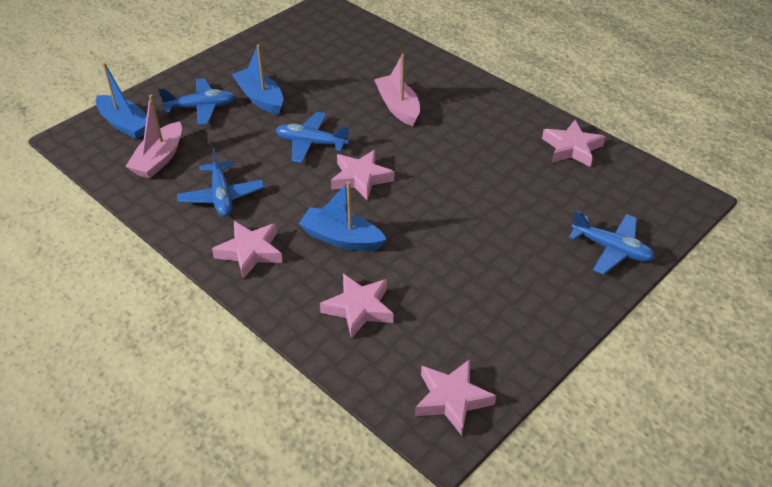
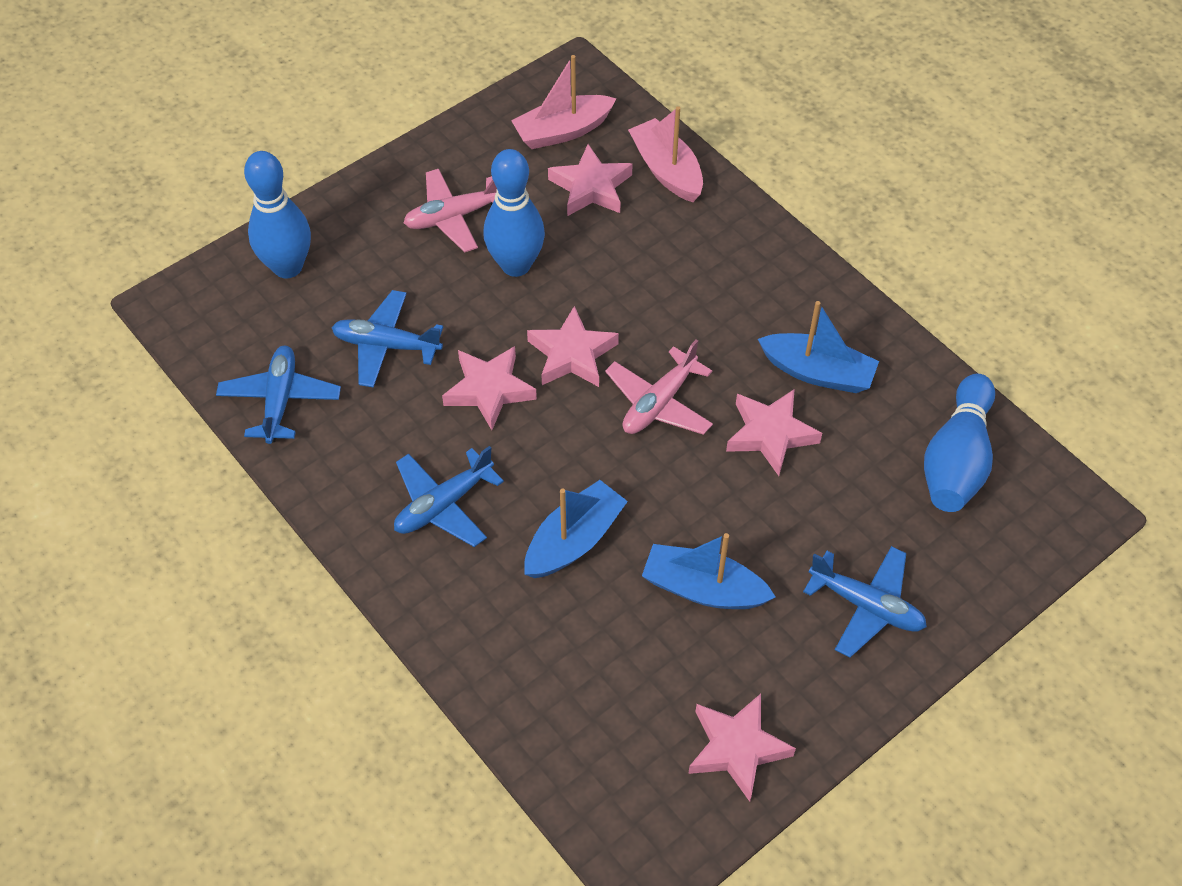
blue bowling pin: none = 0 -> [244,151,311,278] [483,149,545,277] [924,374,995,512] = 3
pink plane: none = 0 -> [404,169,497,253] [605,340,713,435] = 2

